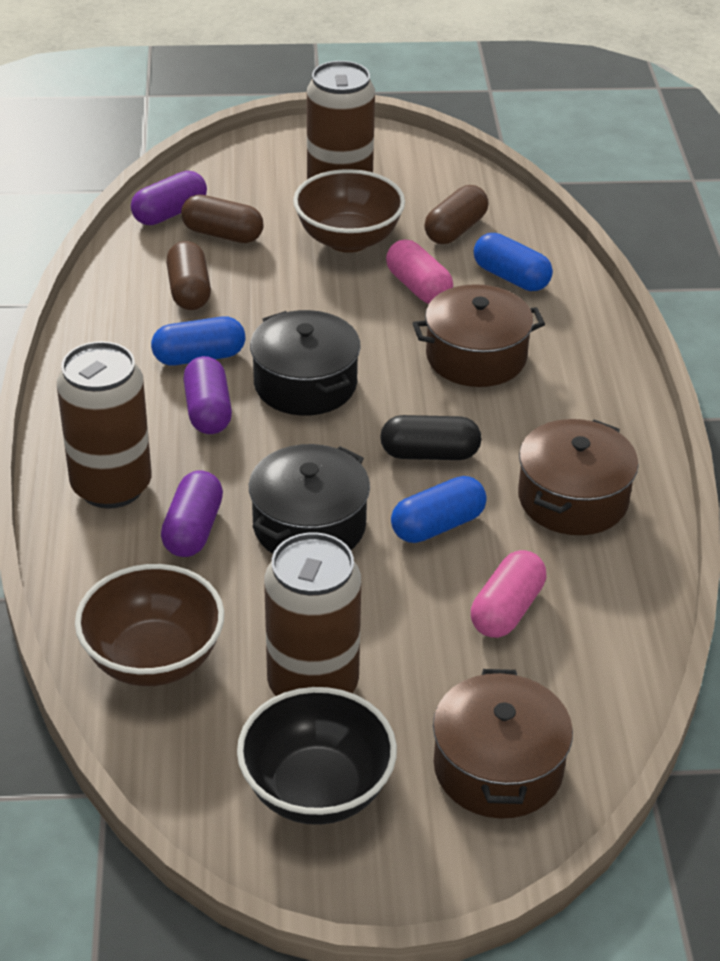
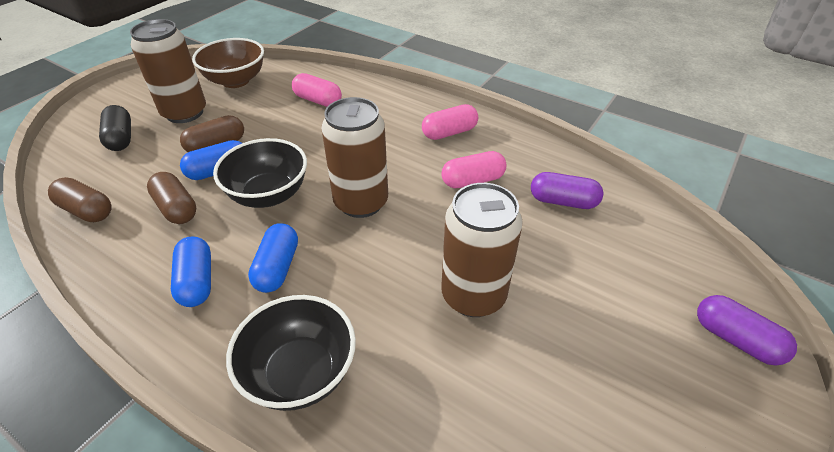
black bowl: [237,687,397,825] = 1 -> [213,138,307,208] [226,295,356,411] = 2
black pot: [249,444,370,554] [250,310,361,415] = 2 -> none = 0
brown bowl: [75,564,224,686] [293,169,405,253] = 2 -> [192,38,264,88] = 1
brown pot: [412,284,545,387] [433,669,573,819] [518,419,639,535] = 3 -> none = 0
pink capsule: [386,240,453,304] [471,550,546,638] = 2 -> [292,73,342,107] [422,104,478,140] [441,151,506,188] = 3
purple capsule: [131,171,207,225] [161,470,223,557] [183,356,232,434] = 3 -> [531,172,604,209] [697,295,797,366] = 2

